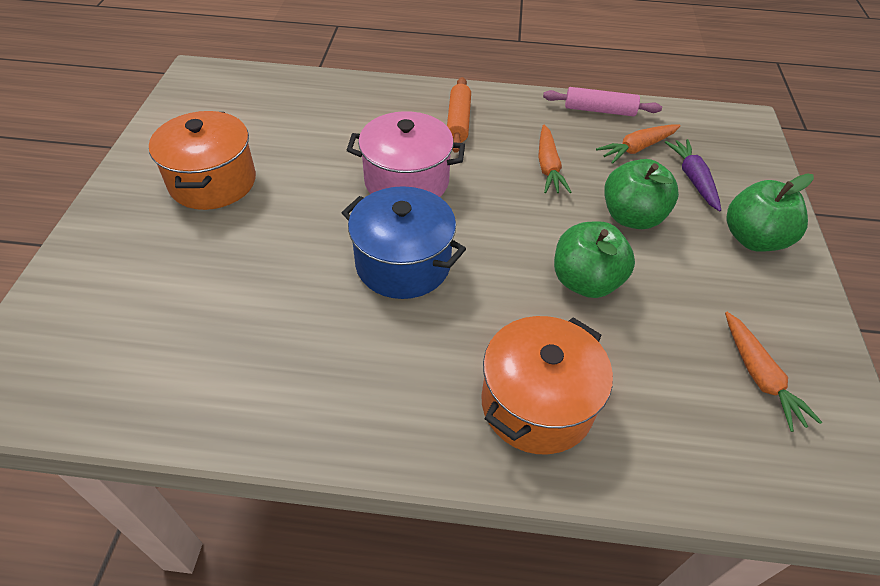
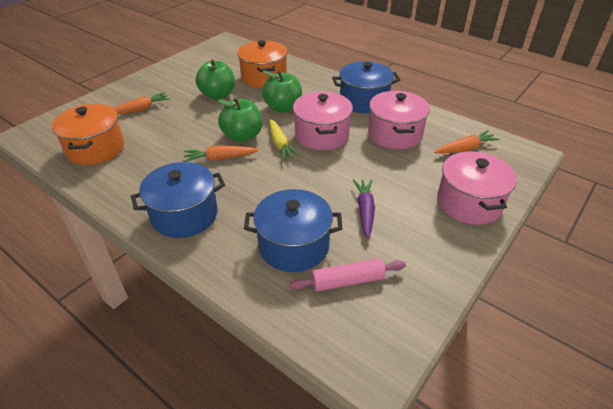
blue pot: [342,186,466,299] = 1 -> [131,162,225,238] [244,189,342,272] [332,61,400,113] = 3
orange rolling pin: [447,77,471,153] = 1 -> none = 0
pink pot: [346,111,465,197] = 1 -> [293,91,353,150] [368,91,430,149] [437,151,517,225] = 3
yellow carrot: none = 0 -> [269,119,300,161] = 1

